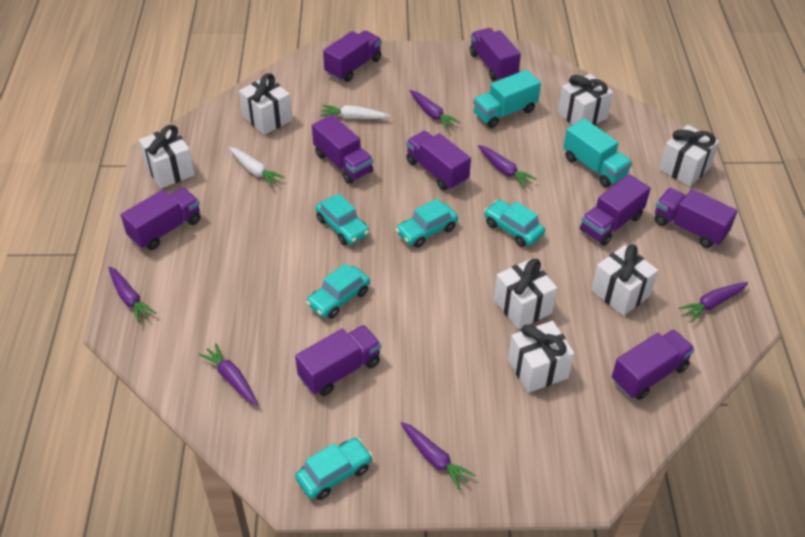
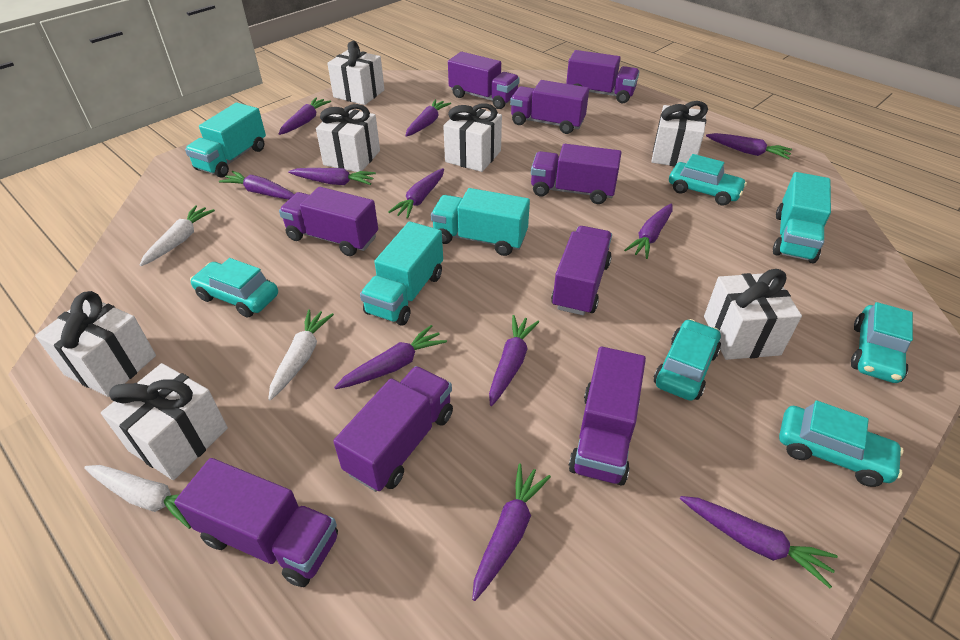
purple carrot: [108,266,156,323] [199,343,258,405] [401,422,475,490] [410,90,460,130] [478,145,537,188] [678,282,748,322] = 6 -> [219,171,295,200] [278,97,331,135] [288,168,376,185] [334,325,447,389] [388,168,444,219] [405,99,451,137] [472,463,551,601] [489,315,539,406] [624,203,673,259] [680,496,838,588] [706,133,792,159] = 11
turquoise truck: [473,70,541,128] [563,118,632,188] = 2 -> [185,103,266,177] [360,222,443,326] [431,188,530,256] [773,172,831,263] = 4
white carrot: [229,147,285,187] [320,105,391,119] = 2 -> [84,465,191,529] [140,205,215,266] [268,309,334,400] = 3

